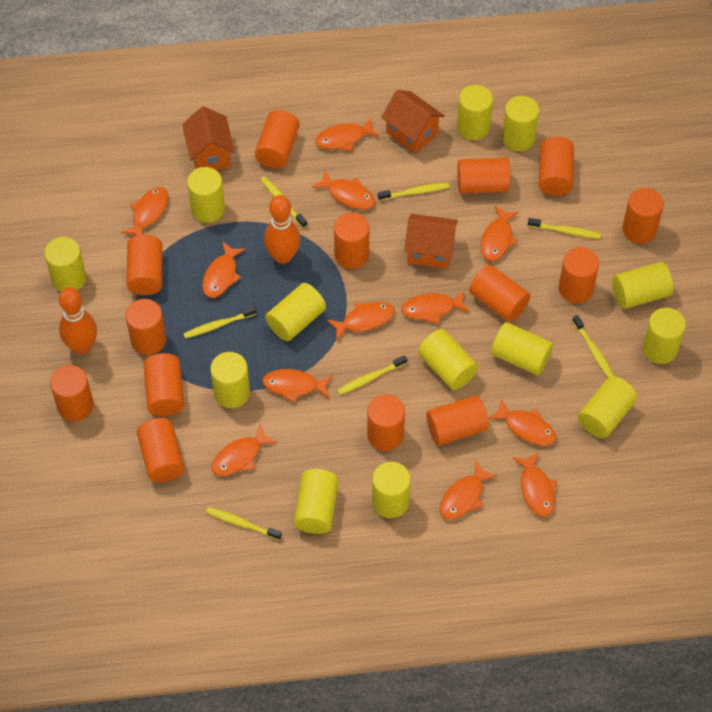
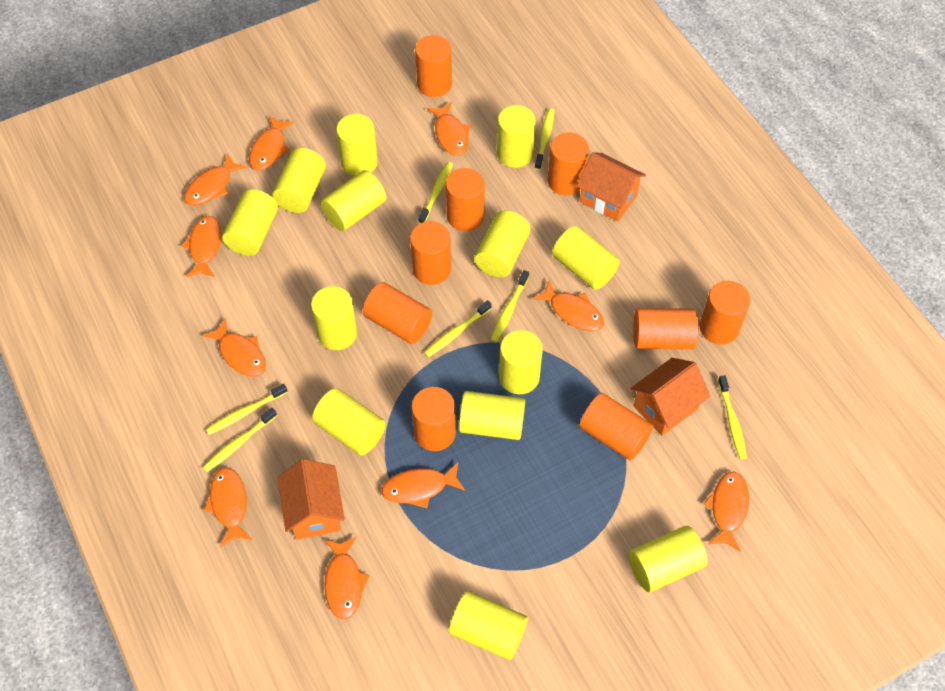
orange bowling pin: [59,287,97,354] [264,195,300,264] = 2 -> none = 0
orange cylinder: [50,365,94,422] [125,299,166,355] [126,234,162,295] [137,418,185,482] [143,353,184,416] [255,110,300,169] [334,213,369,269] [367,394,405,451] [426,395,489,445] [458,158,510,194] [469,265,530,322] [539,137,574,196] [559,247,599,303] [622,188,664,244] = 14 -> [363,282,432,344] [410,221,451,285] [411,387,456,451] [415,35,452,97] [446,168,485,231] [548,132,589,195] [579,393,653,460] [633,308,698,349] [699,281,751,345] = 9
orange fish: [121,187,168,236] [202,242,246,298] [211,424,277,476] [262,369,332,403] [312,170,375,209] [315,117,380,151] [327,302,395,340] [401,290,470,324] [440,461,497,520] [481,206,519,261] [488,399,556,446] [513,452,557,517] = 12 -> [182,216,221,277] [184,153,247,206] [202,318,266,377] [204,468,253,547] [249,116,294,170] [324,536,370,620] [381,462,465,508] [427,102,470,156] [532,280,604,332] [704,472,749,552] = 10

